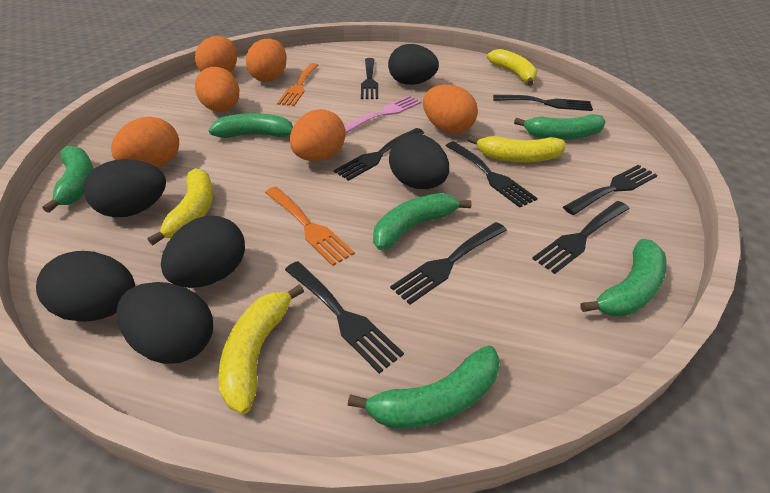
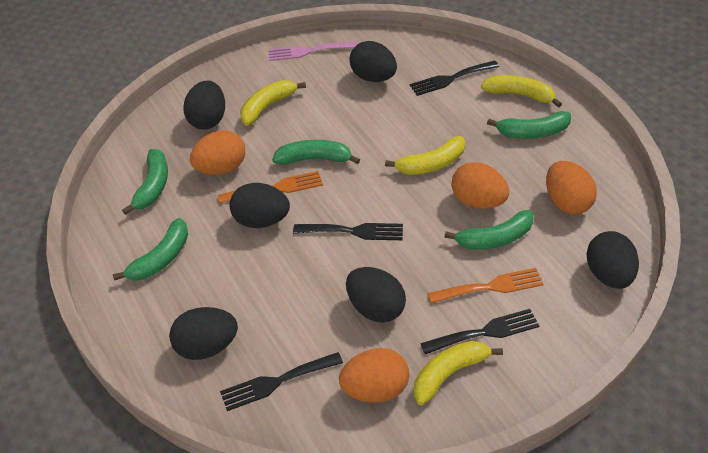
black fork: [285,261,404,374] [334,128,424,181] [361,58,378,99] [390,222,507,305] [446,141,537,208] [493,95,593,111] [532,201,630,274] [563,165,658,215] = 8 -> [220,352,343,411] [293,223,403,240] [409,60,499,96] [420,309,539,354] = 4
green banana: [42,146,94,213] [208,113,293,138] [348,345,500,429] [373,193,472,250] [514,114,606,140] [581,239,667,317] = 6 -> [113,218,188,281] [122,149,168,215] [272,140,360,165] [445,210,534,250] [487,111,571,139] = 5
orange egg: [111,117,179,168] [195,36,237,73] [195,67,239,112] [246,39,287,82] [290,109,346,161] [423,85,478,134] = 6 -> [190,130,245,175] [339,348,409,402] [451,162,509,209] [546,161,597,214] = 4

